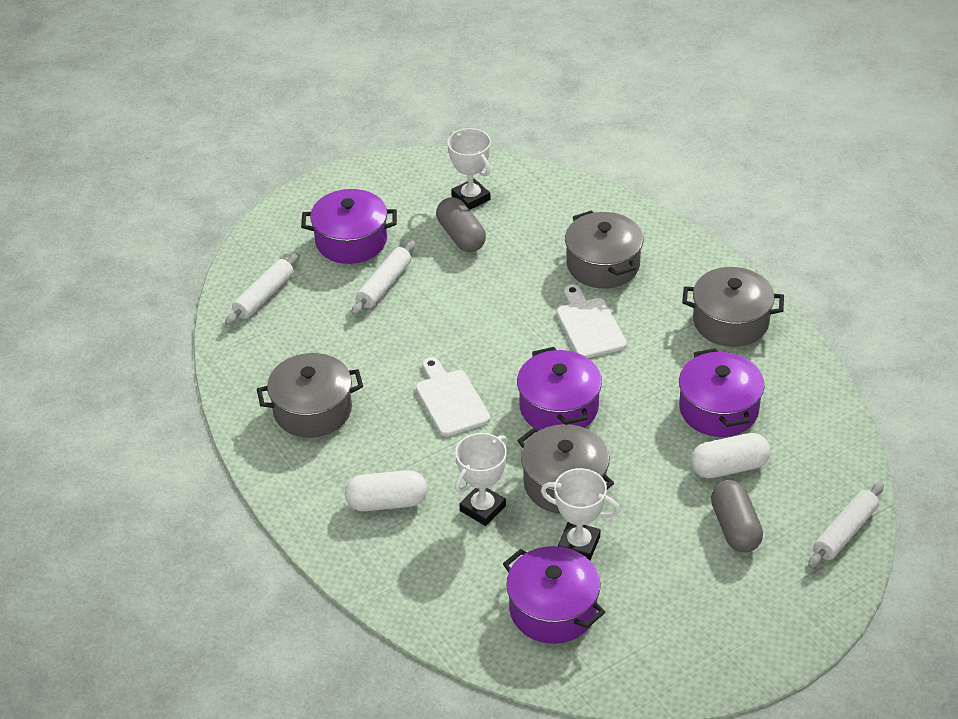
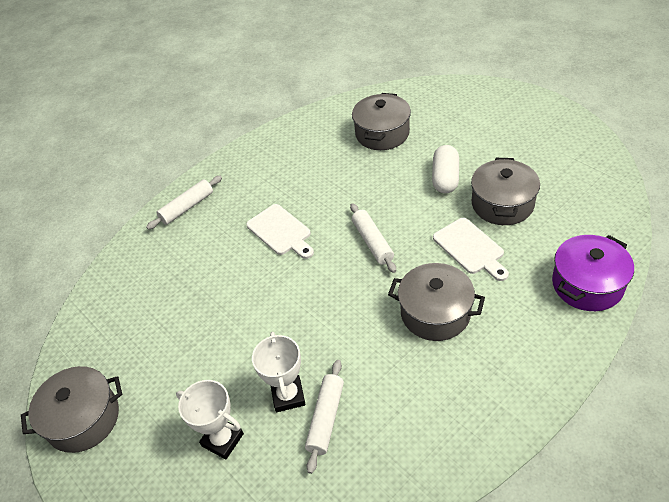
grey capsule: [436,197,486,252] [711,480,763,553] = 2 -> none = 0
purple pot: [301,189,397,264] [503,546,605,644] [517,347,602,430] [679,348,765,437] = 4 -> [552,235,634,311] = 1
white capsule: [345,470,427,511] [691,433,770,478] = 2 -> [432,145,459,193] = 1
white trophy: [447,128,491,210] [455,433,507,526] [541,468,620,560] = 3 -> [176,380,244,459] [252,332,305,412] = 2

